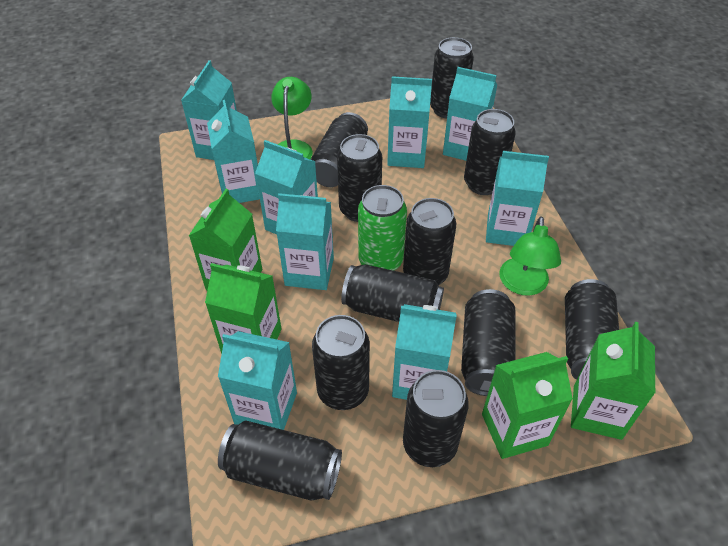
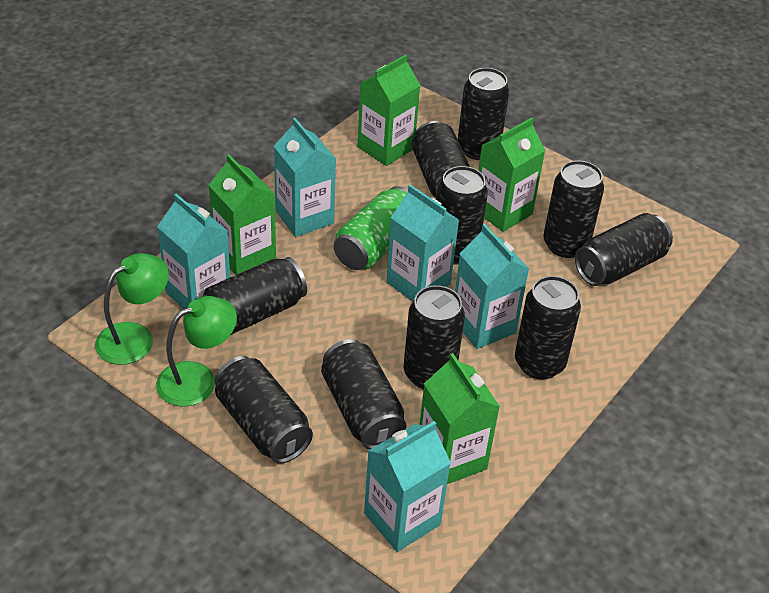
black can: [218,421,342,501] [310,112,368,187] [312,315,370,410] [337,134,382,222] [341,264,444,322] [403,198,456,285] [403,370,469,467] [430,37,474,119] [461,289,515,396] [464,109,516,195] [565,279,619,380] = 11 -> [201,257,307,335] [215,356,313,464] [321,339,406,449] [404,285,465,389] [412,121,470,198] [436,166,488,265] [458,68,509,160] [515,276,581,379] [543,160,604,258] [575,213,673,286] = 10
turquoise carton: [181,60,237,160] [207,100,260,203] [218,331,297,430] [255,140,318,235] [276,193,334,290] [387,76,432,168] [392,304,457,400] [443,67,497,161] [486,151,549,246] = 9 -> [157,193,230,309] [274,118,336,237] [364,421,451,552] [386,185,459,302] [455,224,529,349] = 5

